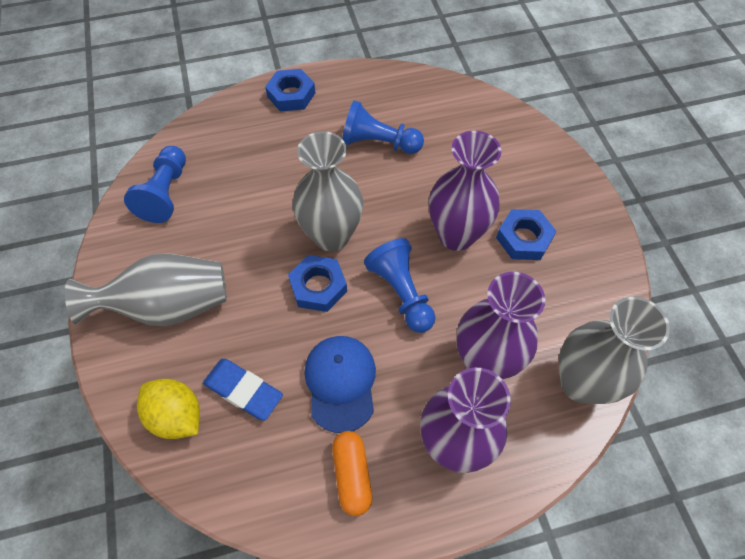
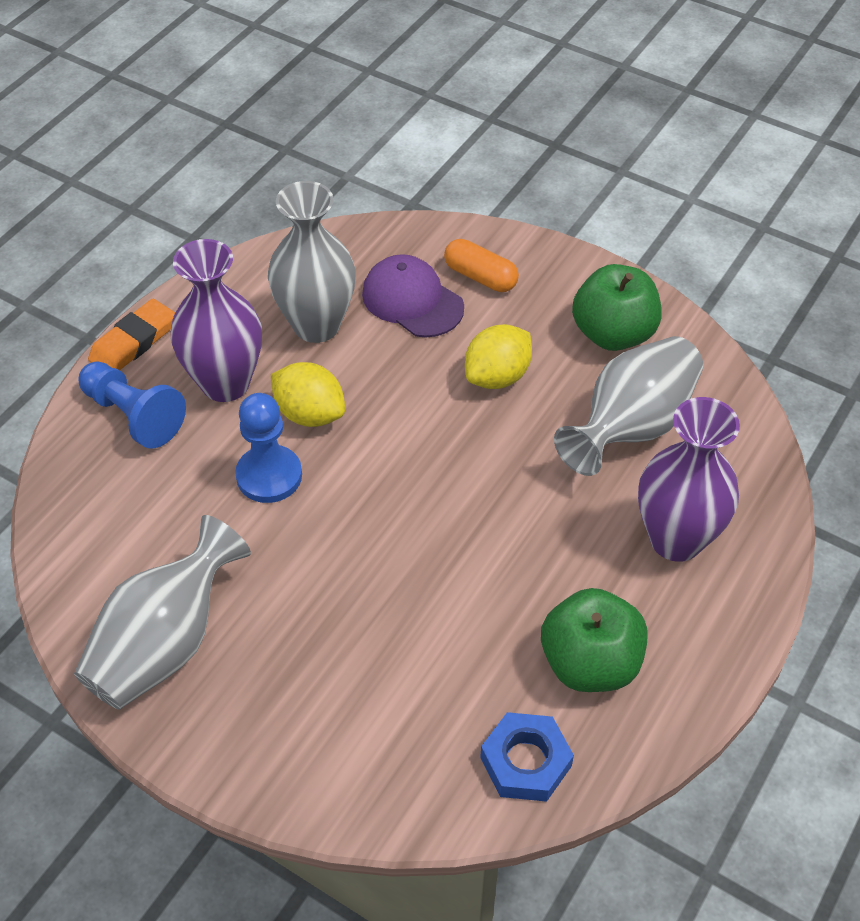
blue cap: [305,336,376,433] = 1 -> none = 0
blue eraser: [203,359,283,421] = 1 -> none = 0
blue nut: [265,69,315,111] [288,255,347,312] [496,209,556,260] = 3 -> [480,712,574,802] = 1
blue pawn: [124,146,186,223] [342,100,424,154] [364,238,436,333] = 3 -> [79,362,186,449] [235,393,302,503] = 2
green apple: none = 0 -> [541,588,648,692] [572,264,661,351] = 2
orange eraser: none = 0 -> [88,299,175,370] = 1
purple cap: none = 0 -> [362,254,464,337] = 1
purple vase: [421,368,511,473] [429,131,501,251] [456,272,545,379] = 3 -> [171,239,262,402] [638,397,740,562] = 2
yellow lemon: [137,379,200,439] = 1 -> [271,362,345,427] [465,324,532,389] = 2

